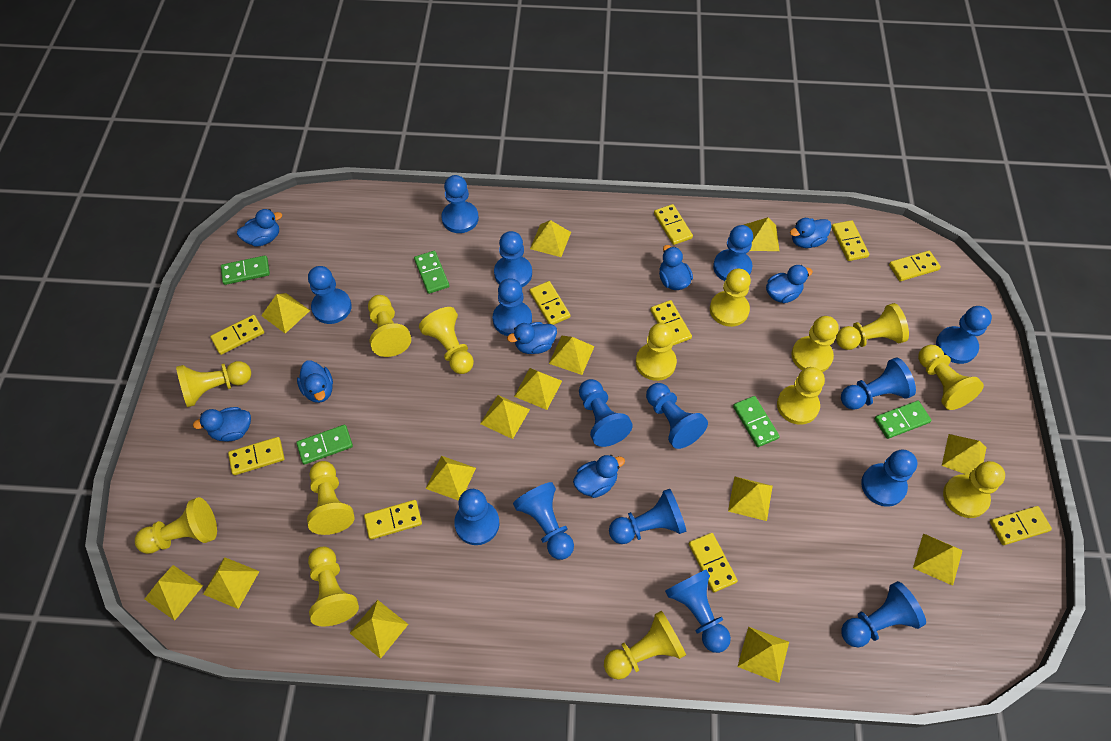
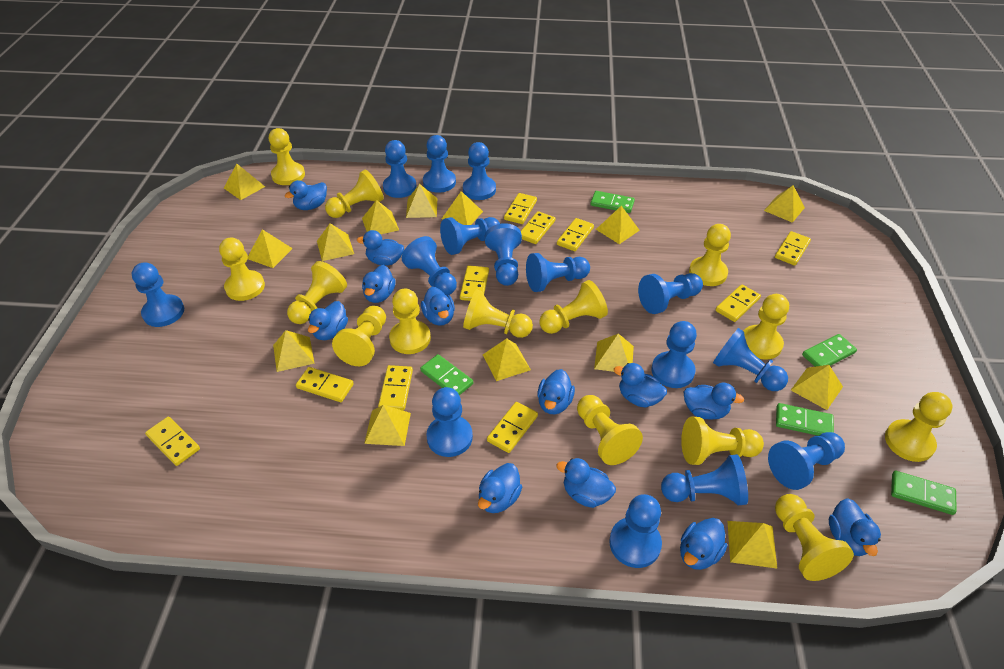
blue duck: [193,407,251,441] [237,209,282,246] [297,360,333,403] [507,322,557,354] [573,455,625,498] [659,245,693,290] [766,265,813,303] [790,218,832,248] = 8 -> [285,180,327,210] [308,301,348,340] [357,230,404,266] [362,265,396,303] [421,287,455,326] [478,463,522,513] [537,369,575,414] [556,458,616,508] [614,363,667,407] [680,518,727,570] [684,383,744,420] [829,499,881,556] = 12

